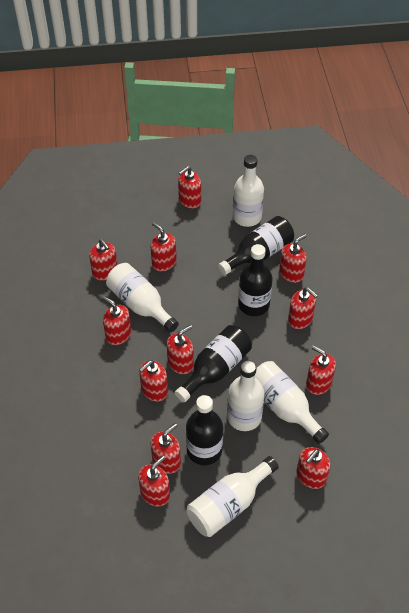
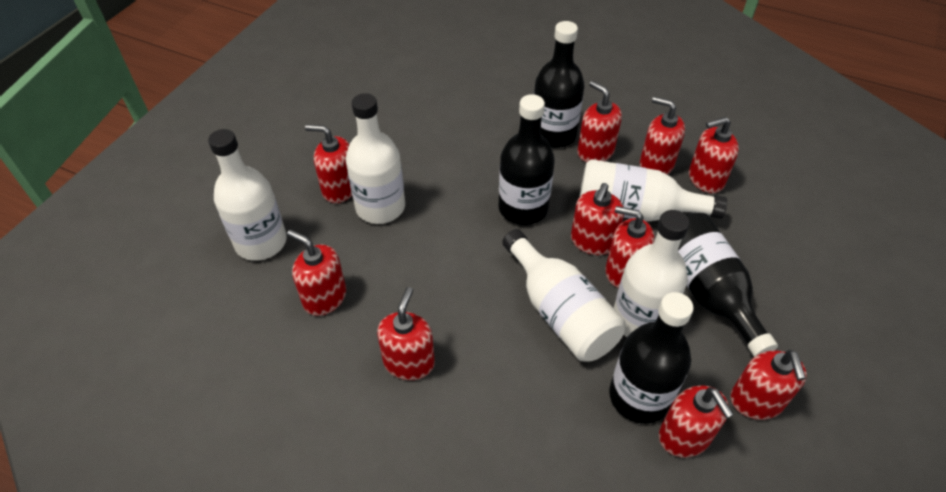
red soap dispenser: [89,239,118,281] [102,296,131,345] [138,456,170,507] [139,360,168,402] [151,222,177,272] [151,423,181,474] [167,325,194,374] [178,166,201,209] [279,234,307,283] [288,287,318,329] [296,447,330,489] [306,345,336,395] = 12 -> [287,230,346,316] [305,125,352,203] [377,287,435,380] [571,183,624,255] [577,81,622,162] [606,206,655,288] [640,97,685,175] [659,385,734,458] [689,117,739,193] [730,349,807,420] = 10

